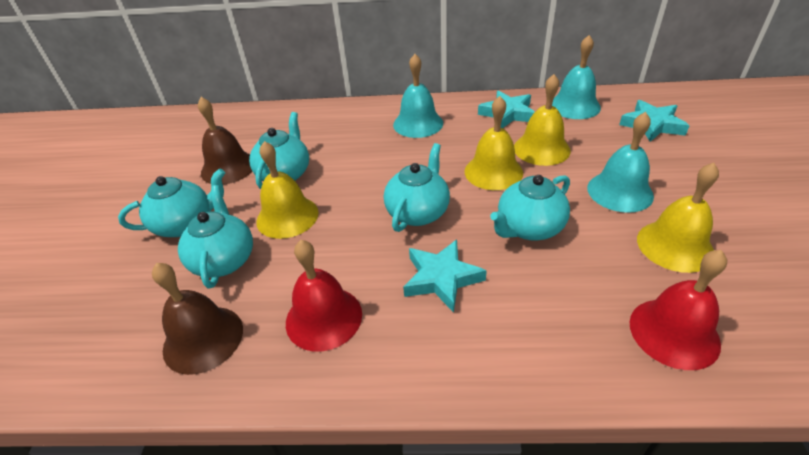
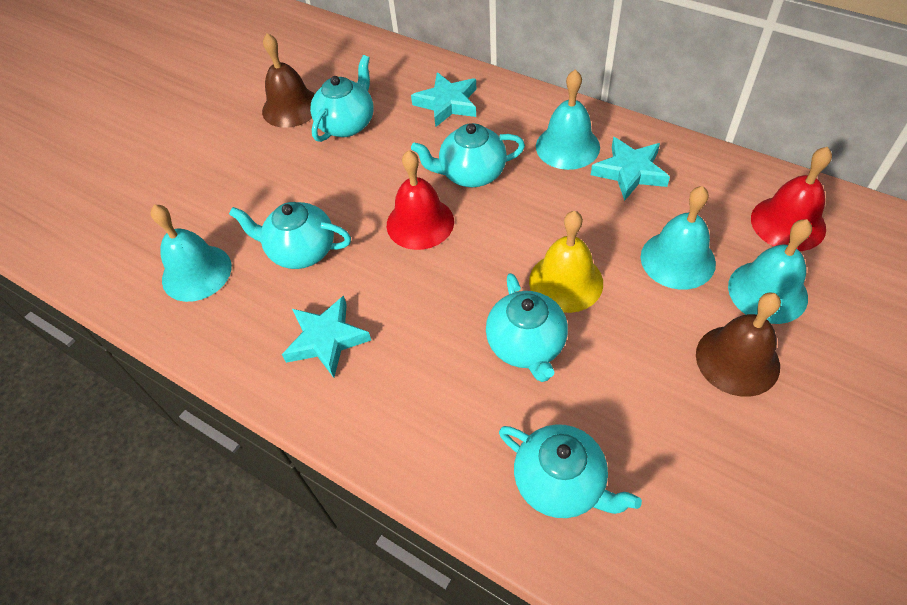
turquoise bell: [393,54,443,138] [552,35,601,119] [587,112,654,213] = 3 -> [151,205,232,302] [536,70,600,170] [641,186,716,290] [728,219,812,324] = 4
yellow bell: [256,141,319,239] [465,96,523,190] [514,74,571,166] [637,163,719,273] = 4 -> [529,211,603,313] = 1

